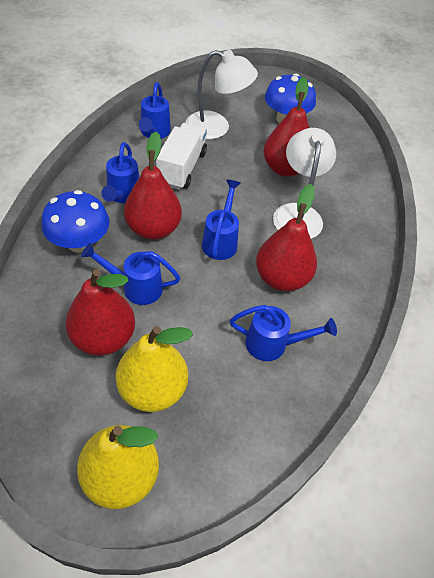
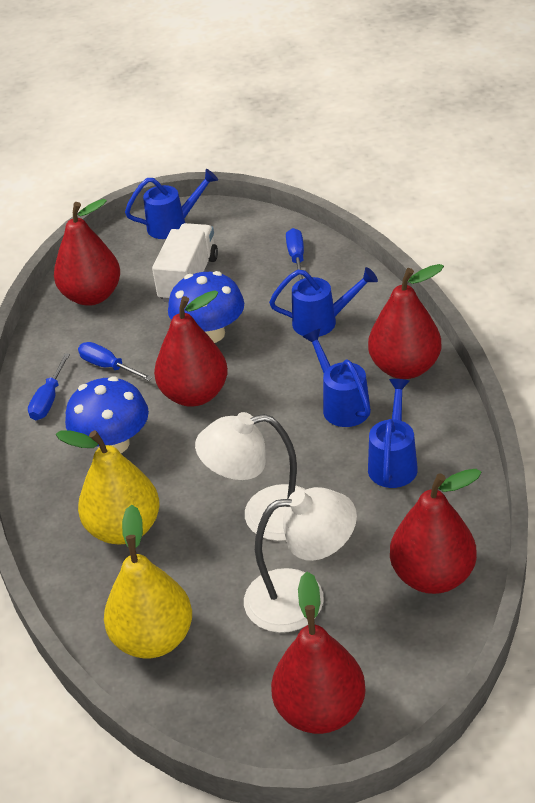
blue screwdriver: none = 0 -> [28,353,70,421] [78,342,153,381] [286,228,304,281] = 3
blue watering can: [81,243,180,305] [101,142,139,203] [139,82,171,139] [202,180,241,260] [230,305,337,361] = 5 -> [125,169,218,239] [269,267,378,337] [303,329,371,427] [368,379,418,488] = 4
red pear: [65,269,135,356] [124,132,182,240] [256,184,317,291] [263,77,309,177] = 4 -> [54,199,120,306] [154,290,228,407] [271,572,366,734] [368,264,444,379] [390,469,482,594] = 5

